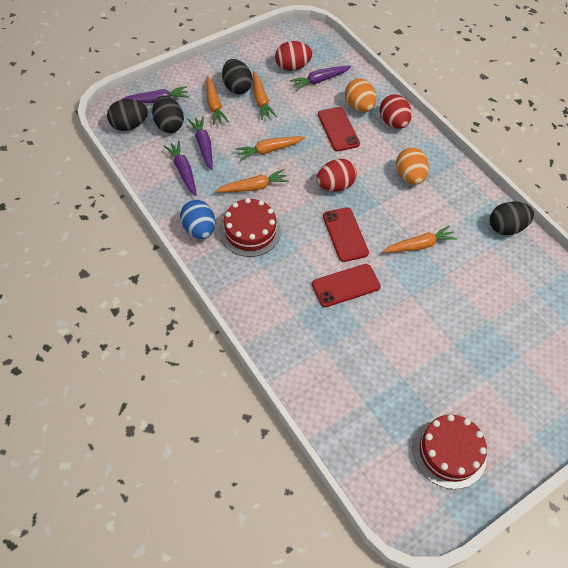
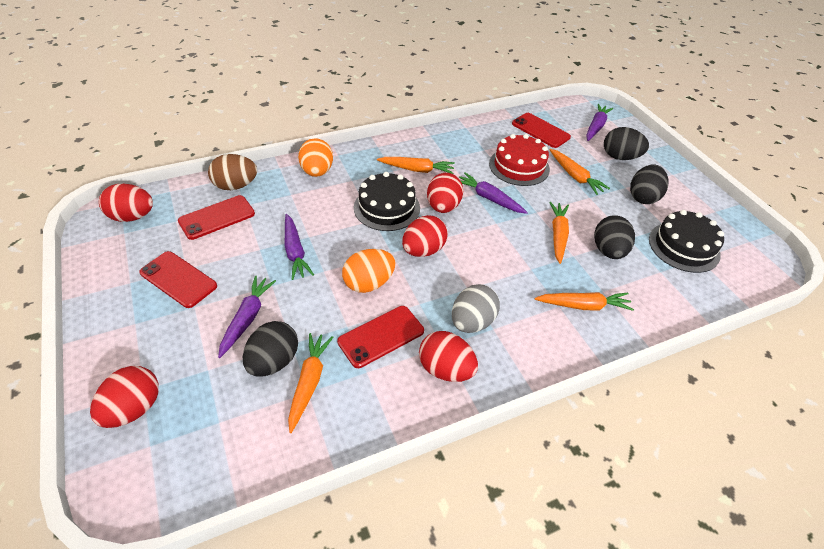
black cake: none = 0 -> [354,172,420,231] [649,210,724,273] = 2
blue egg: [180,200,215,239] = 1 -> none = 0
brown egg: none = 0 -> [208,154,257,190] = 1
grey egg: none = 0 -> [452,284,500,333] = 1
red cake: [219,198,281,257] [413,414,487,489] = 2 -> [489,134,550,186] = 1
red egg: [275,41,312,71] [317,159,357,192] [380,94,412,129] = 3 -> [90,366,159,428] [99,184,153,222] [402,215,448,257] [419,331,478,382] [427,173,463,213] = 5
red phone: [312,264,381,307] [318,107,360,151] [323,207,369,262] = 3 -> [139,251,217,308] [178,195,255,240] [337,306,424,368] [512,113,571,148] = 4

